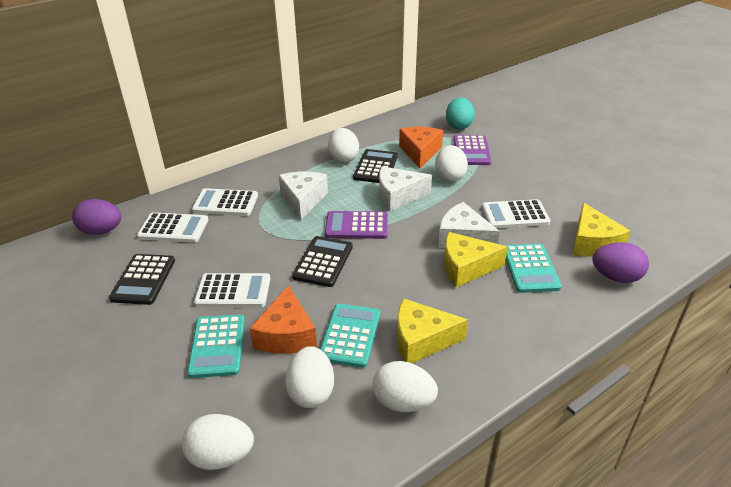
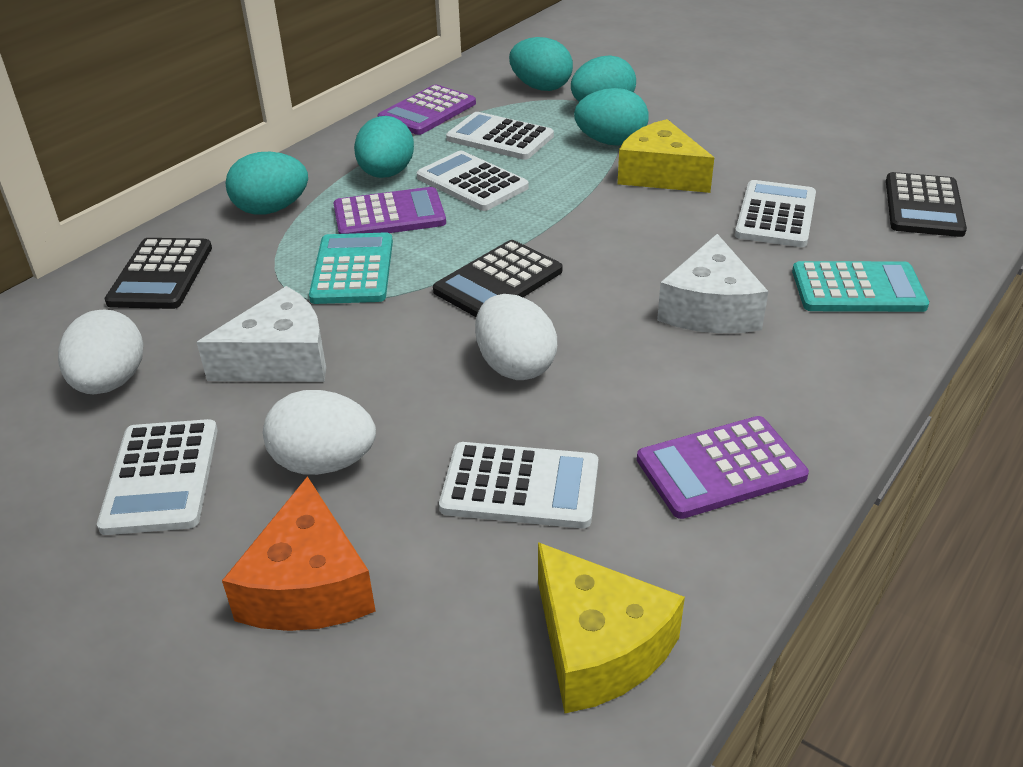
orange cheese: [250,285,317,354] [399,127,443,168] = 2 -> [222,476,376,631] = 1
purple calculator: [325,211,388,239] [453,135,491,165] = 2 -> [334,187,446,234] [378,85,476,135] [637,416,809,519] = 3
purple egg: [72,199,121,235] [592,242,649,283] = 2 -> none = 0
turquoise calculator: [187,314,245,378] [320,304,380,368] [505,244,562,293] = 3 -> [309,232,393,304] [792,261,929,312] = 2
turquoise egg: [446,98,475,130] = 1 -> [225,152,308,215] [354,116,414,178] [509,37,573,91] [571,55,636,102] [574,88,649,146] = 5
white calculator: [137,212,209,243] [192,188,258,216] [194,273,270,307] [482,199,550,228] = 4 -> [97,419,218,535] [417,151,529,211] [439,442,598,528] [446,112,554,160] [735,180,816,247] = 5
white cheese: [278,171,328,220] [379,167,432,211] [438,202,500,248] = 3 -> [197,286,326,382] [657,234,769,333] = 2
white egg: [182,414,254,470] [285,346,334,408] [328,128,359,163] [373,361,438,412] [435,145,468,182] = 5 -> [58,310,143,394] [263,390,376,475] [475,294,557,380] = 3
yellow cheese: [397,298,468,363] [444,232,508,288] [572,203,630,257] = 3 -> [538,542,685,713] [618,119,714,193] = 2

